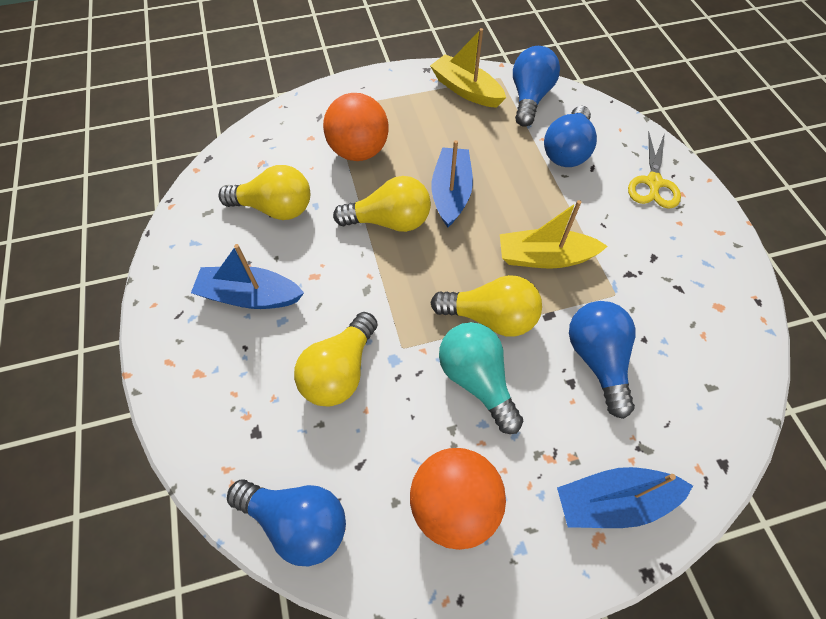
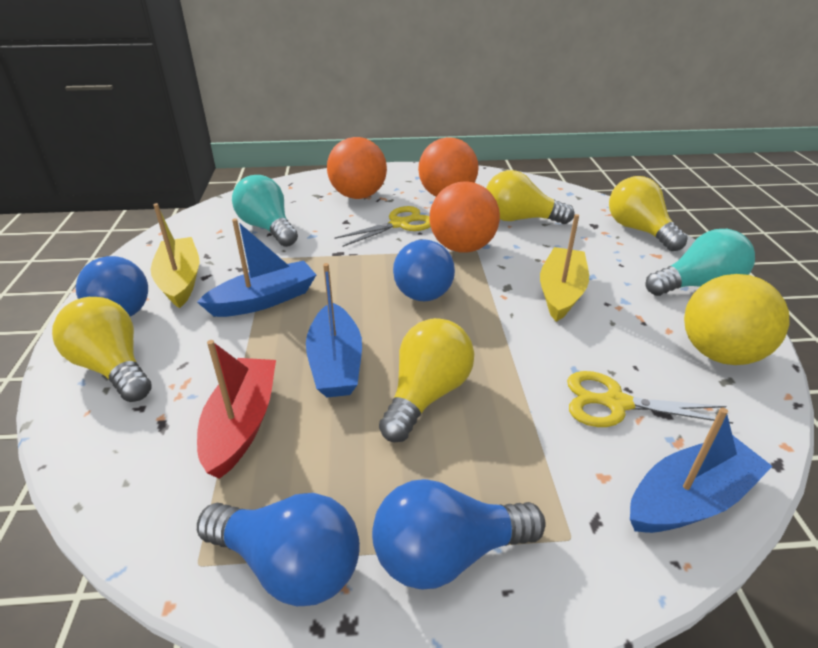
orange ball: [323,93,389,161] [410,448,506,550] = 2 -> [327,137,387,199] [418,137,479,196] [430,181,500,253] = 3
red boat: none = 0 -> [197,340,276,479] = 1
turquoise light bulb: [439,322,523,434] = 1 -> [232,175,298,247] [645,229,755,296] = 2
yellow ball: none = 0 -> [684,274,789,365] = 1
yellow scissors: [628,132,681,209] = 1 -> [334,206,431,247] [567,371,734,427] = 2

